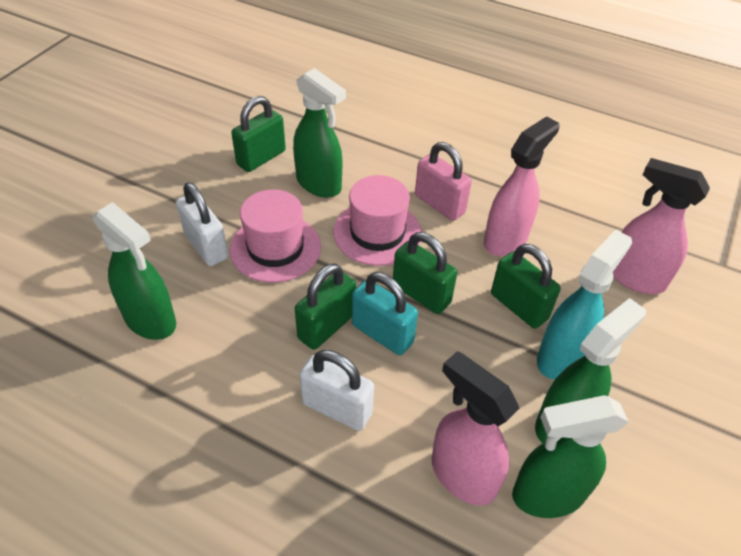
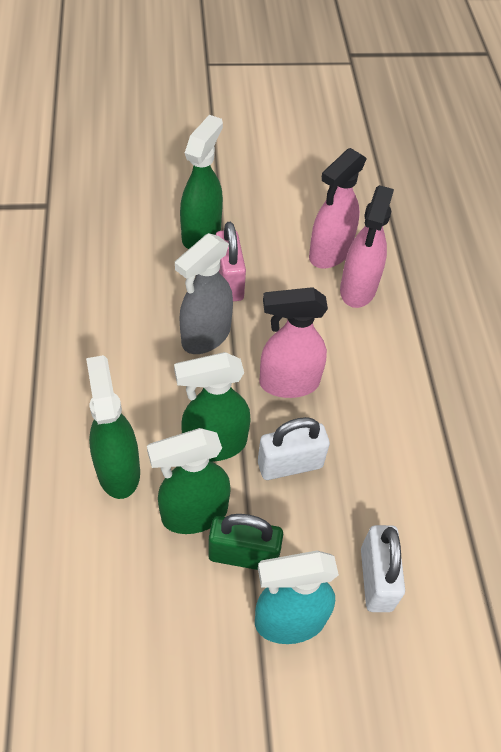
green padlock: [231,96,286,172] [295,264,356,350] [393,232,457,314] [491,244,561,329] = 4 -> [208,514,283,570] = 1
grey spray bottle: none = 0 -> [175,233,233,354] = 1
pink hat: [230,189,321,283] [333,175,422,266] = 2 -> none = 0
turquoise padlock: [352,272,418,355] = 1 -> none = 0

